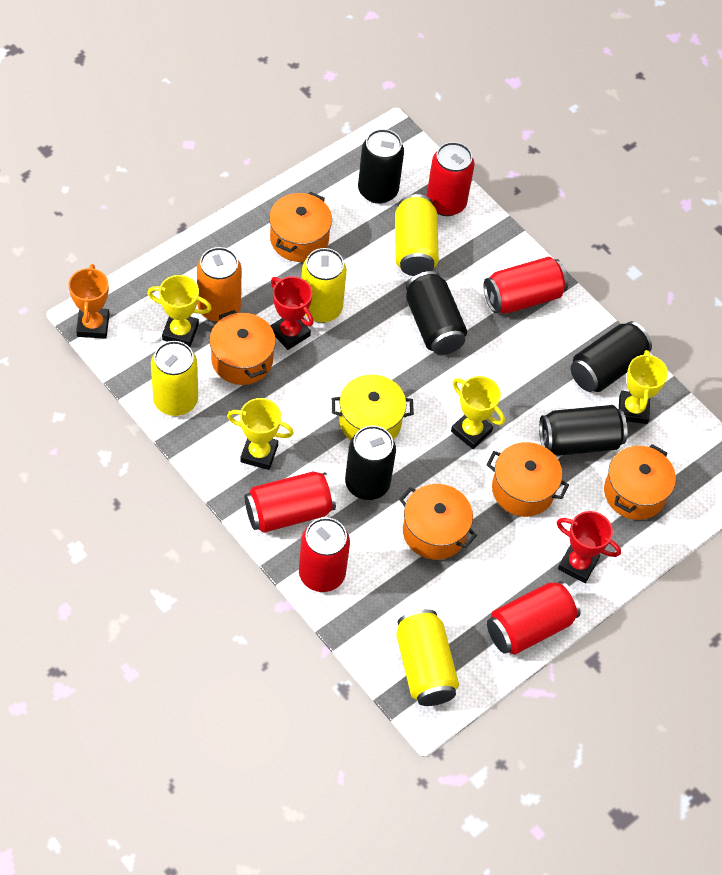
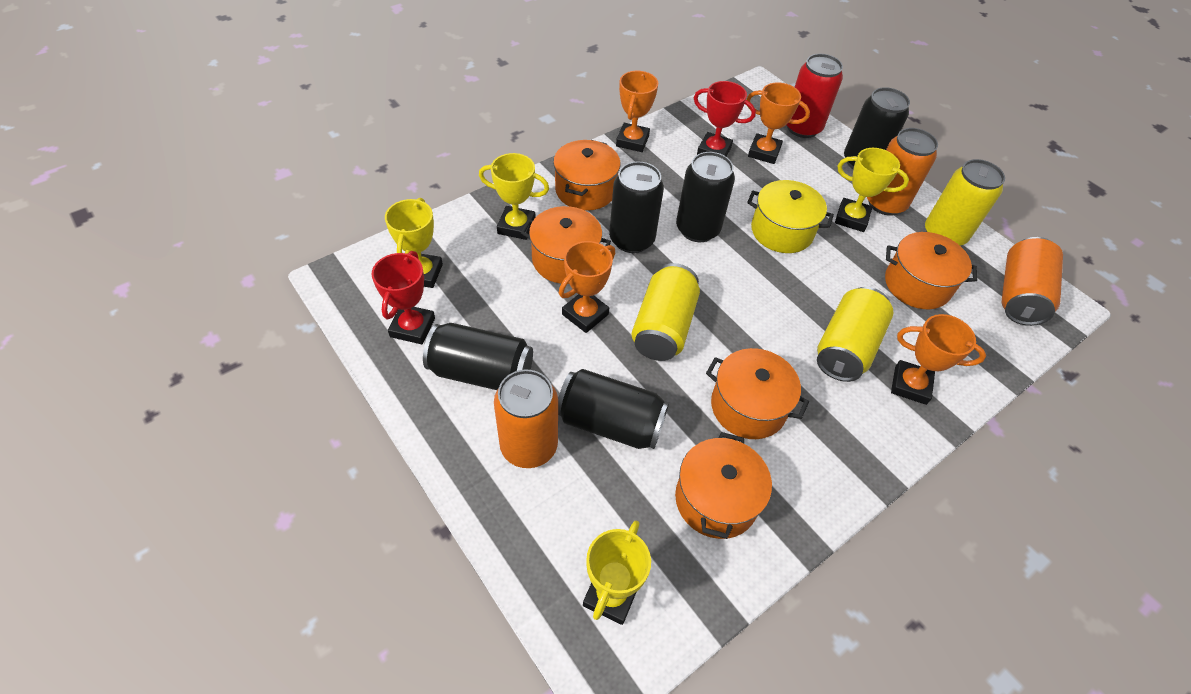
orange can: [197,247,242,322] = 1 -> [494,370,558,468] [867,128,938,216] [1002,237,1063,326] = 3
orange trophy: [69,264,109,339] = 1 -> [559,241,615,333] [616,71,658,152] [746,82,810,164] [891,314,986,405] = 4
red can: [245,471,336,533] [299,517,350,592] [426,142,475,216] [483,257,568,314] [487,581,580,655] = 5 -> [786,54,843,138] = 1
yellow can: [151,341,198,416] [301,248,347,323] [395,194,439,276] [396,609,459,706] = 4 -> [631,263,700,361] [817,287,893,382] [925,159,1005,245] = 3

